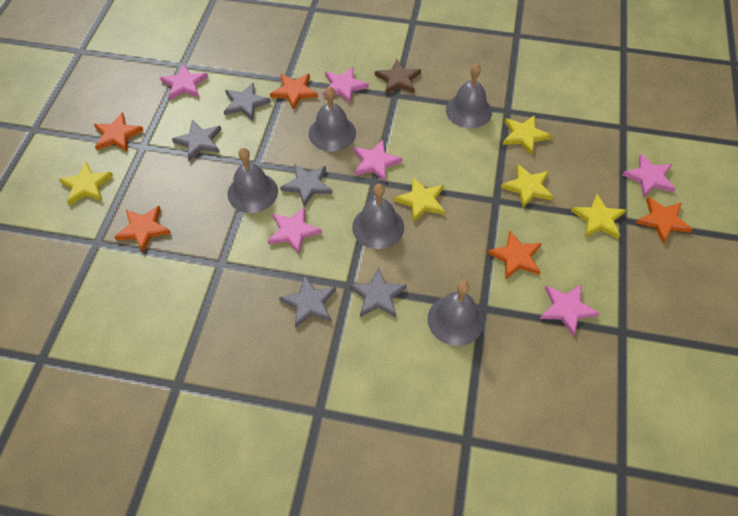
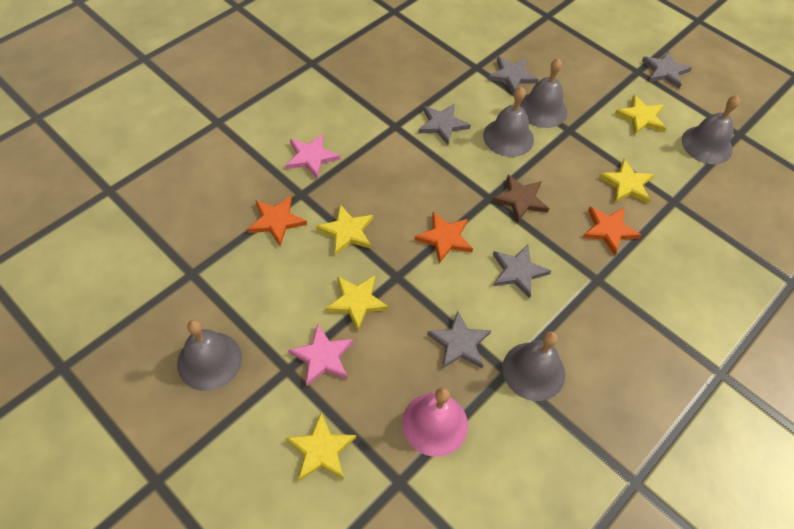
orange star: [94,112,144,152] [114,206,171,252] [270,74,318,110] [487,231,542,279] [636,197,693,243] = 5 -> [247,196,307,246] [415,212,473,263] [583,207,641,255] = 3
pink bell: none = 0 -> [402,387,468,457] = 1
pink star: [160,64,208,100] [268,207,322,254] [323,67,369,104] [354,140,403,182] [540,284,599,336] [622,154,676,197] = 6 -> [285,134,340,179] [288,323,353,386] = 2

